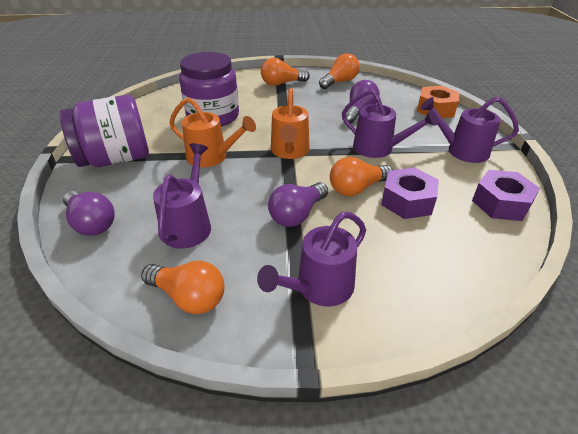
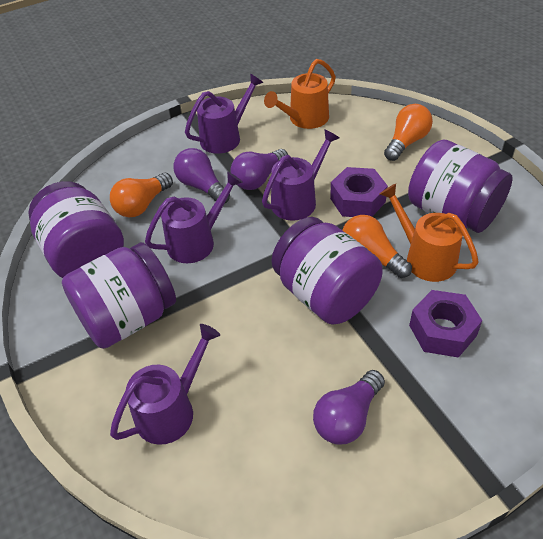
orange light bulb: [141,261,224,314] [261,58,310,86] [319,53,360,89] [330,157,393,196] = 4 -> [110,173,173,217] [342,215,412,278] [384,104,433,161] = 3
orange nut: [417,86,460,118] = 1 -> none = 0
purple jar: [60,95,149,167] [179,52,239,127] = 2 -> [28,181,124,278] [62,242,176,349] [271,217,383,325] [408,139,512,233] = 4

